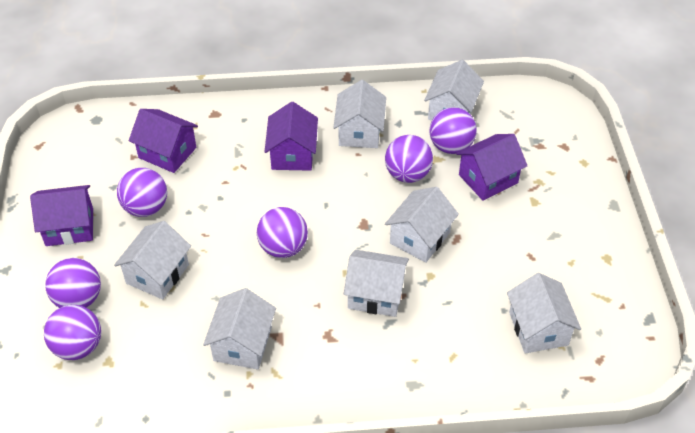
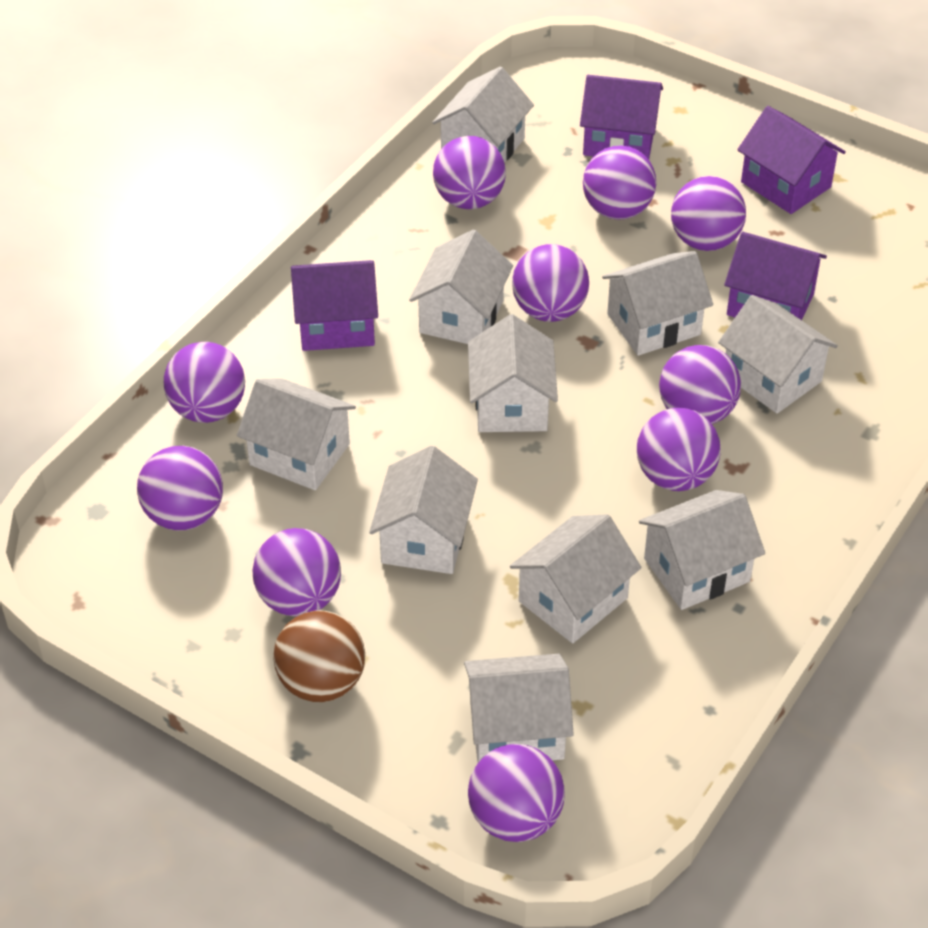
brown ball: none = 0 -> [273,610,365,702] = 1
purple ball: [44,305,101,360] [45,258,101,308] [117,168,167,217] [257,207,308,258] [385,135,433,183] [430,107,477,154] = 6 -> [137,446,223,531] [164,342,245,423] [253,528,341,616] [433,136,506,209] [468,744,565,842] [512,244,589,322] [583,145,656,220] [637,408,721,491] [659,345,741,424] [671,176,746,251] = 10
white house: [114,221,191,299] [203,288,276,370] [333,80,386,148] [344,250,409,317] [385,187,459,263] [424,60,484,121] [507,273,581,354] = 7 -> [237,378,356,490] [369,446,478,574] [409,229,513,344] [432,66,534,163] [464,654,574,763] [468,314,558,432] [510,514,642,643] [602,251,713,356] [639,490,765,610] [718,295,838,414] = 10

